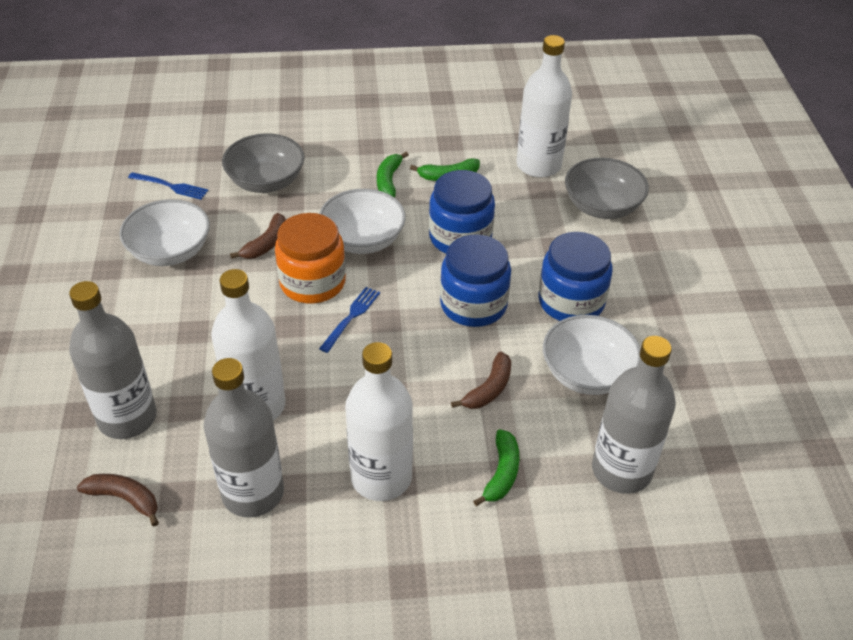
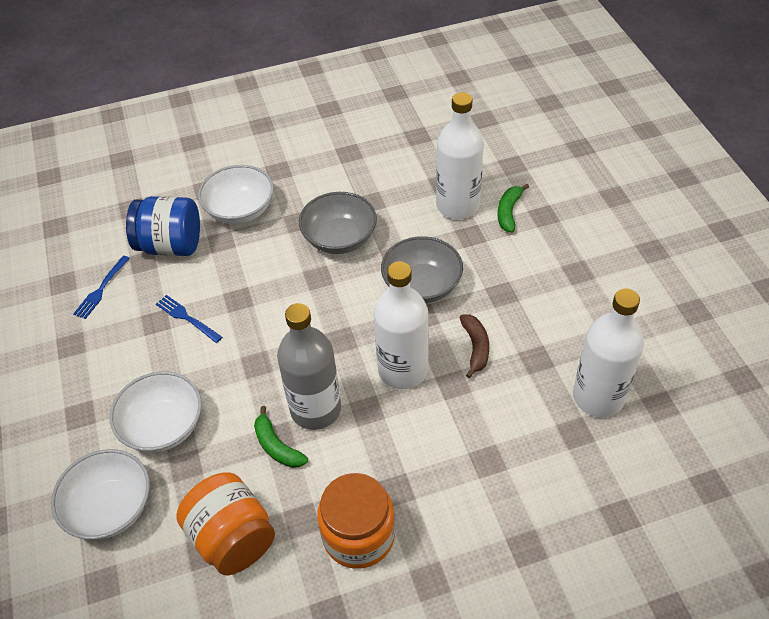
blue jar: [429,170,495,253] [440,234,511,327] [538,232,612,321] = 3 -> [126,196,200,256] = 1
brown banana: [77,474,159,526] [230,213,286,259] [451,352,511,409] = 3 -> [460,314,489,378] = 1
green banana: [377,152,409,198] [410,158,480,181] [473,429,519,506] = 3 -> [254,406,308,468] [498,184,529,233] = 2
grey bottle: [69,281,157,439] [204,358,284,518] [592,336,676,494] = 3 -> [277,303,341,430] = 1
orange jar: [275,213,346,304] = 1 -> [176,473,275,575] [317,473,395,569] = 2

